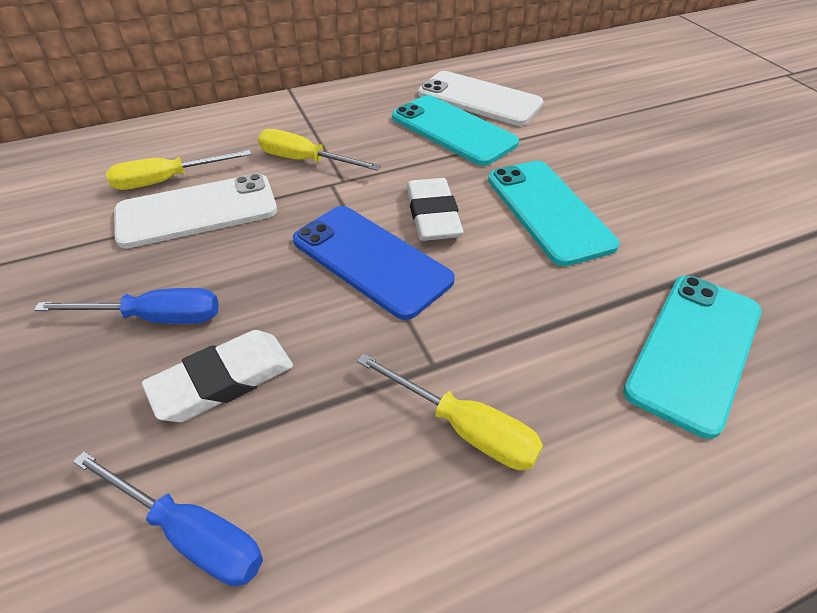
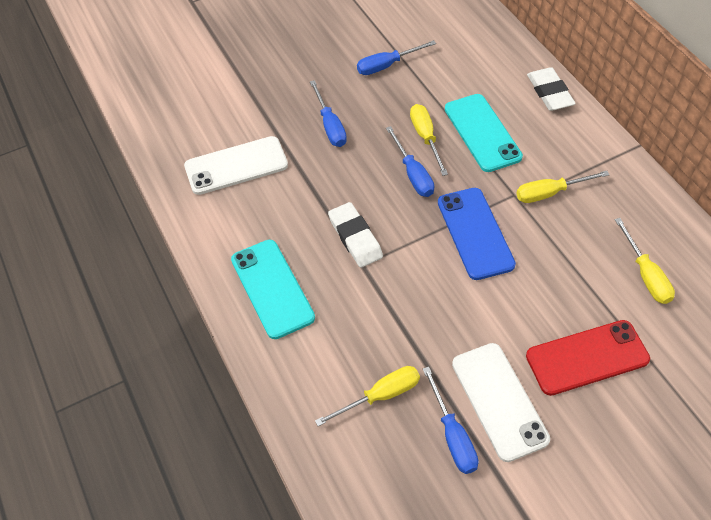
blue screwdriver: [34,288,219,324] [73,451,263,586] = 2 -> [310,80,347,147] [357,40,436,75] [386,126,434,197] [423,367,478,474] = 4
red phone: none = 0 -> [526,320,650,396] = 1
turquoise phone: [392,95,519,166] [488,161,620,266] [623,276,762,439] = 3 -> [231,240,315,339] [445,94,523,172] = 2
yellow screwdriver: [106,150,252,190] [258,129,381,171] [357,354,543,470] = 3 -> [315,366,420,426] [410,104,448,176] [516,171,609,203] [615,218,675,304] = 4

